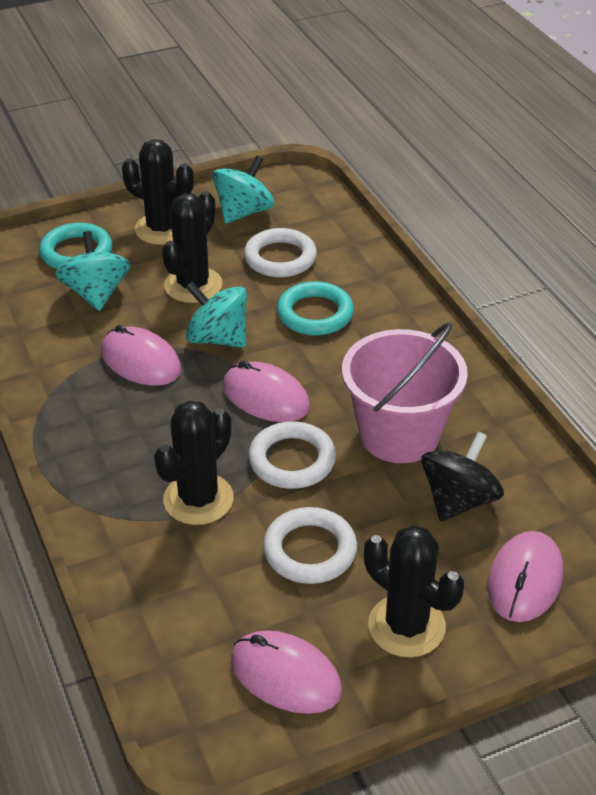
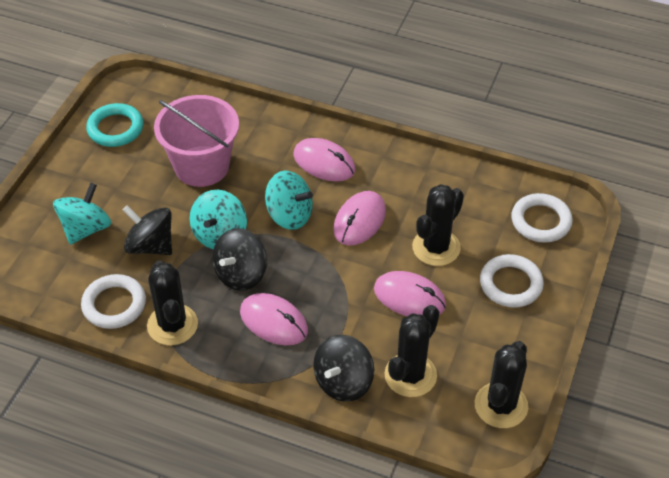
black spinning top: [421,432,504,522] = 1 -> [123,205,172,255] [212,228,267,291] [313,335,374,402] = 3
turquoise ring: [39,223,112,269] [277,281,354,336] = 2 -> [86,103,144,147] = 1

